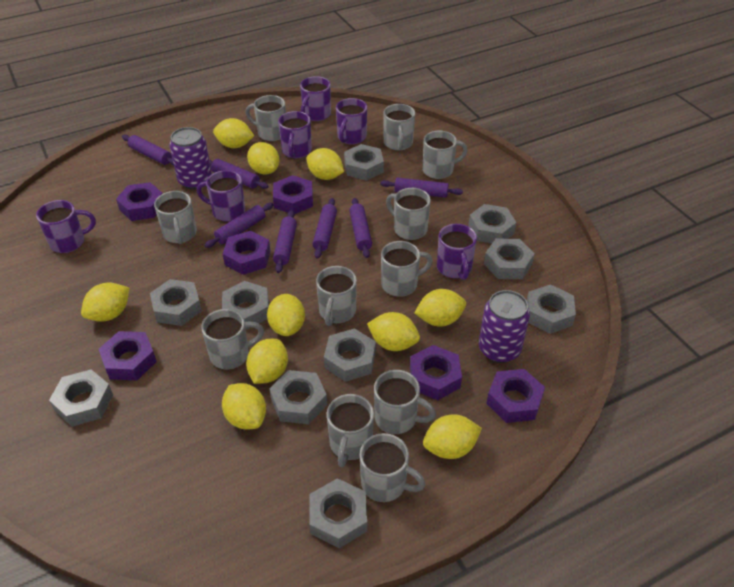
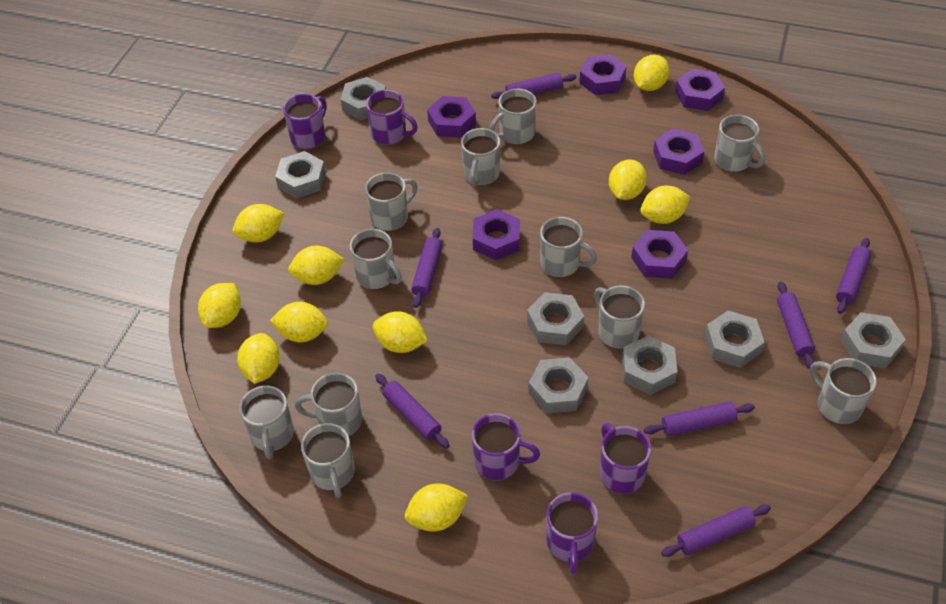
grey nut: [49,369,113,427] [150,279,202,326] [222,281,269,330] [269,370,327,424] [309,478,367,548] [324,328,376,382] [344,144,384,181] [468,204,516,244] [484,238,535,279] [527,284,576,334] = 10 -> [275,151,326,198] [340,77,386,120] [527,292,584,345] [529,357,588,414] [622,336,678,395] [705,311,765,368] [841,312,906,368] = 7
purple can: [169,127,212,190] [479,290,530,363] = 2 -> none = 0
purple mug: [36,200,96,253] [197,170,245,222] [278,111,312,158] [300,76,331,121] [336,98,367,145] [437,224,477,280] = 6 -> [283,94,327,149] [366,90,418,145] [472,413,540,481] [547,492,598,574] [599,423,651,494] = 5

